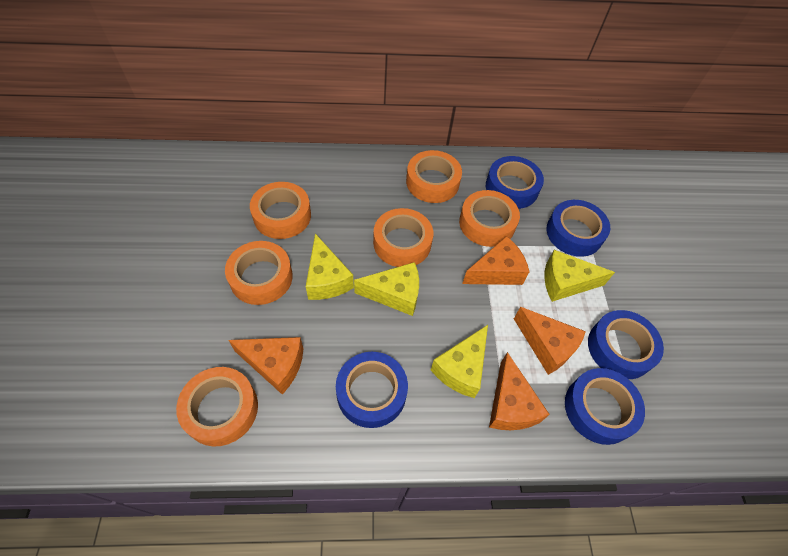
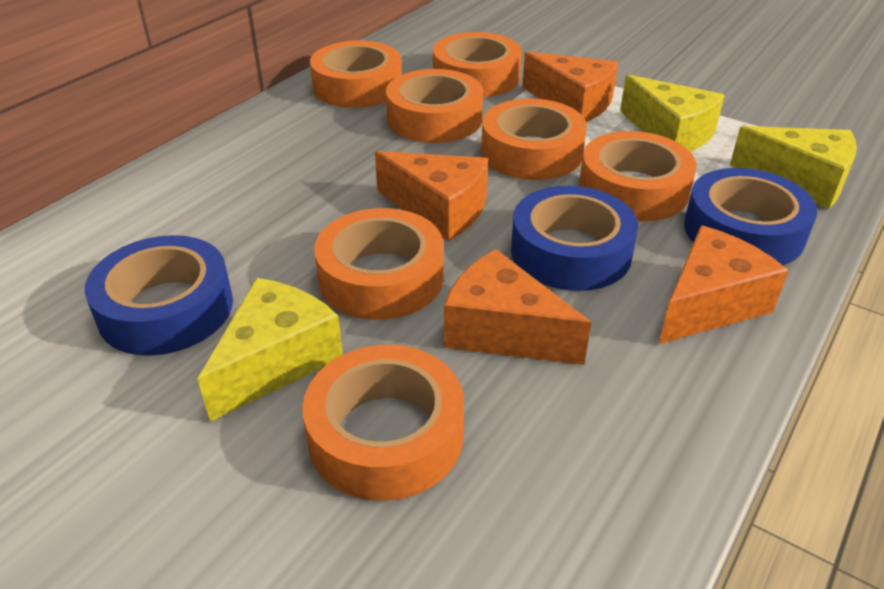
blue tape: [336,352,408,428] [486,156,544,209] [547,200,610,257] [565,368,645,445] [588,310,664,379] = 5 -> [85,235,233,356] [511,186,638,291] [684,168,817,265] = 3
orange tape: [176,367,258,447] [225,241,293,305] [250,182,311,239] [373,208,433,267] [406,150,462,203] [459,190,520,247] = 6 -> [302,345,464,501] [310,41,402,108] [314,208,444,320] [386,69,483,143] [433,32,522,97] [481,99,587,180] [579,131,697,221] = 7
yellow cheese: [306,233,354,300] [354,262,419,316] [431,325,488,398] [544,250,615,302] = 4 -> [197,278,343,422] [620,74,725,152] [730,126,857,209] = 3

